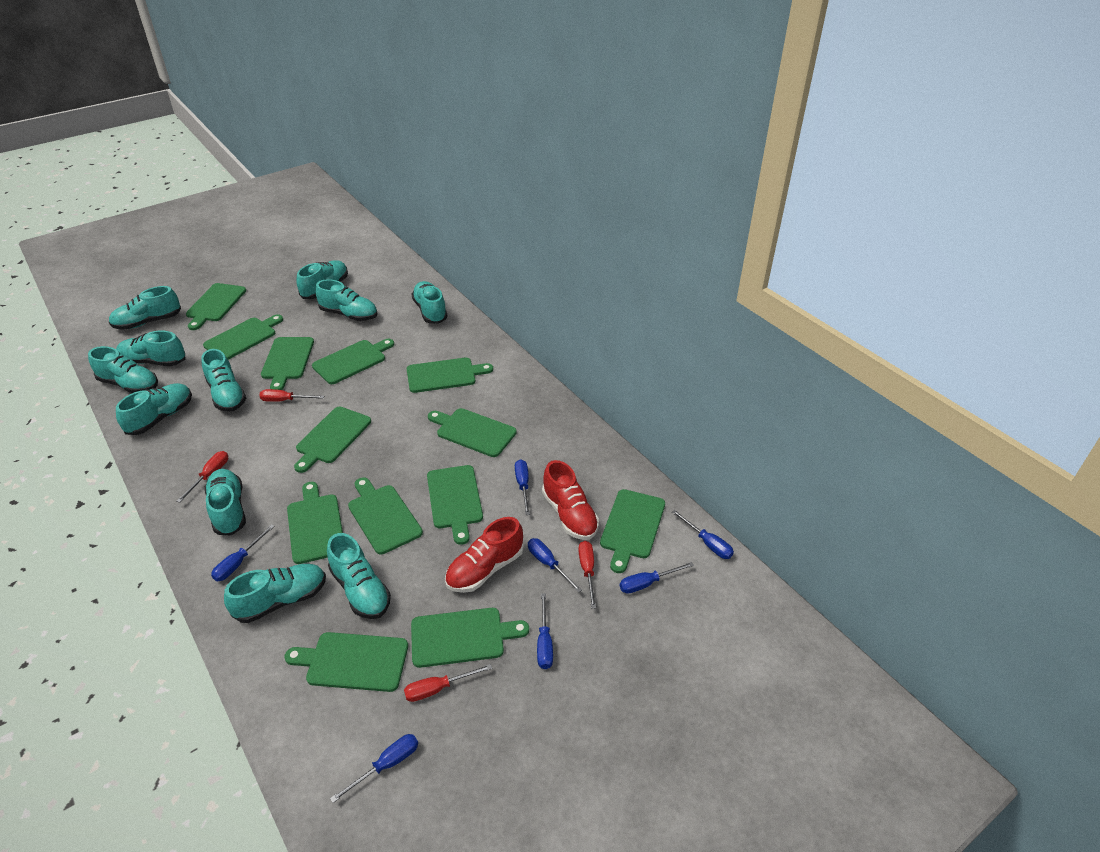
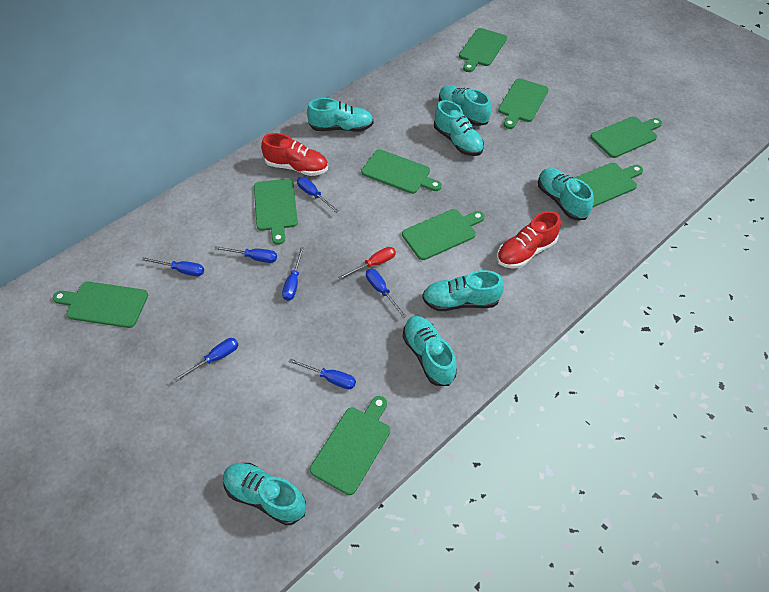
green cutting board: [186,283,246,330] [203,314,283,360] [261,337,314,390] [284,632,408,692] [287,482,343,564] [294,407,371,473] [312,339,394,384] [348,477,423,554] [407,358,493,393] [411,608,529,668] [427,465,483,545] [428,408,517,457] [600,489,665,573] = 13 -> [53,282,148,328] [254,179,298,245] [310,396,390,495] [361,149,442,194] [402,209,485,260] [459,28,507,72] [498,78,549,129] [575,163,643,208] [590,116,662,158] = 9
red screwdriver: [177,451,228,503] [259,389,324,402] [404,664,492,702] [578,541,596,609] = 4 -> [338,247,396,280] = 1
turquoise shoe: [88,346,158,393] [109,286,181,330] [116,330,185,366] [116,383,192,435] [201,349,246,412] [205,469,246,535] [224,564,326,623] [296,260,348,299] [315,279,378,321] [327,533,391,619] [411,281,448,324] = 11 -> [223,463,306,525] [307,98,374,132] [403,316,457,386] [422,270,504,311] [434,100,484,156] [439,85,491,126] [538,168,594,220] = 7

